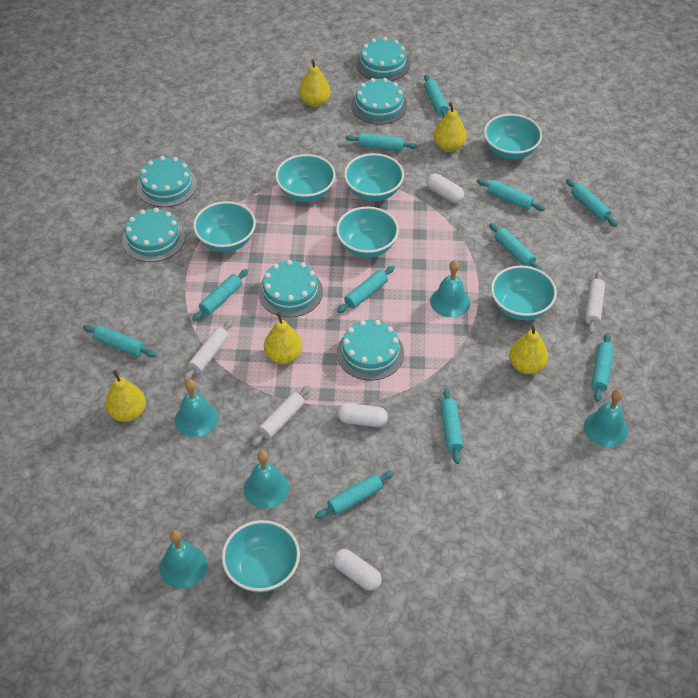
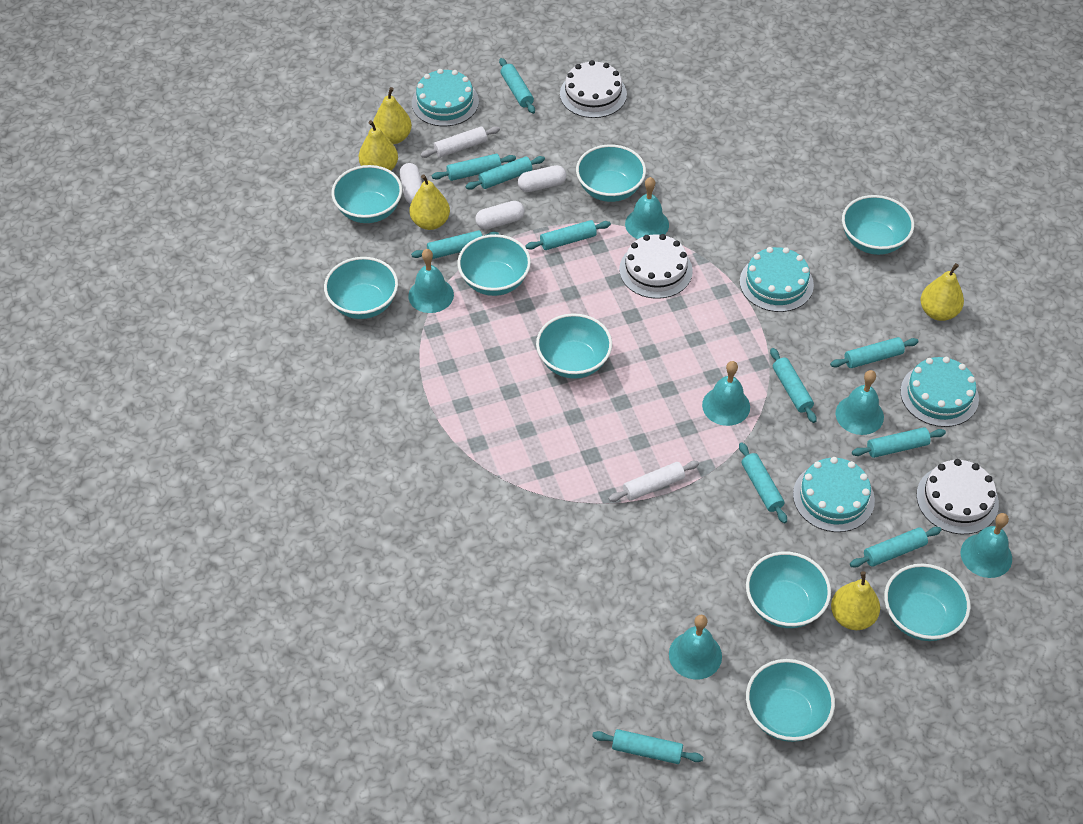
turquoise bell: [159,530,207,589] [175,379,218,437] [244,450,289,509] [430,260,470,318] [584,389,628,447] = 5 -> [408,249,454,313] [625,177,669,239] [669,615,722,680] [702,361,750,426] [836,370,884,435] [961,513,1012,578] = 6
turquoise bowl: [193,201,256,252] [222,520,300,593] [275,154,336,202] [336,207,399,258] [344,153,404,201] [484,114,542,160] [491,266,557,320] = 7 -> [324,257,398,319] [332,165,402,223] [457,234,531,296] [536,313,612,379] [576,144,646,202] [746,552,831,628] [746,659,835,742] [842,195,914,255] [884,564,970,641] = 9
turquoise cake: [122,208,185,262] [137,156,197,207] [258,260,323,318] [337,320,404,381] [351,78,407,125] [356,37,410,81] = 6 -> [412,69,479,126] [740,247,814,312] [793,457,875,532] [900,357,979,427] = 4
white cake: none = 0 -> [560,60,627,118] [619,234,693,299] [917,459,999,534] = 3
white rolling pin: [184,320,233,381] [252,385,311,446] [585,271,605,334] = 3 -> [420,126,500,158] [608,461,699,502] = 2

